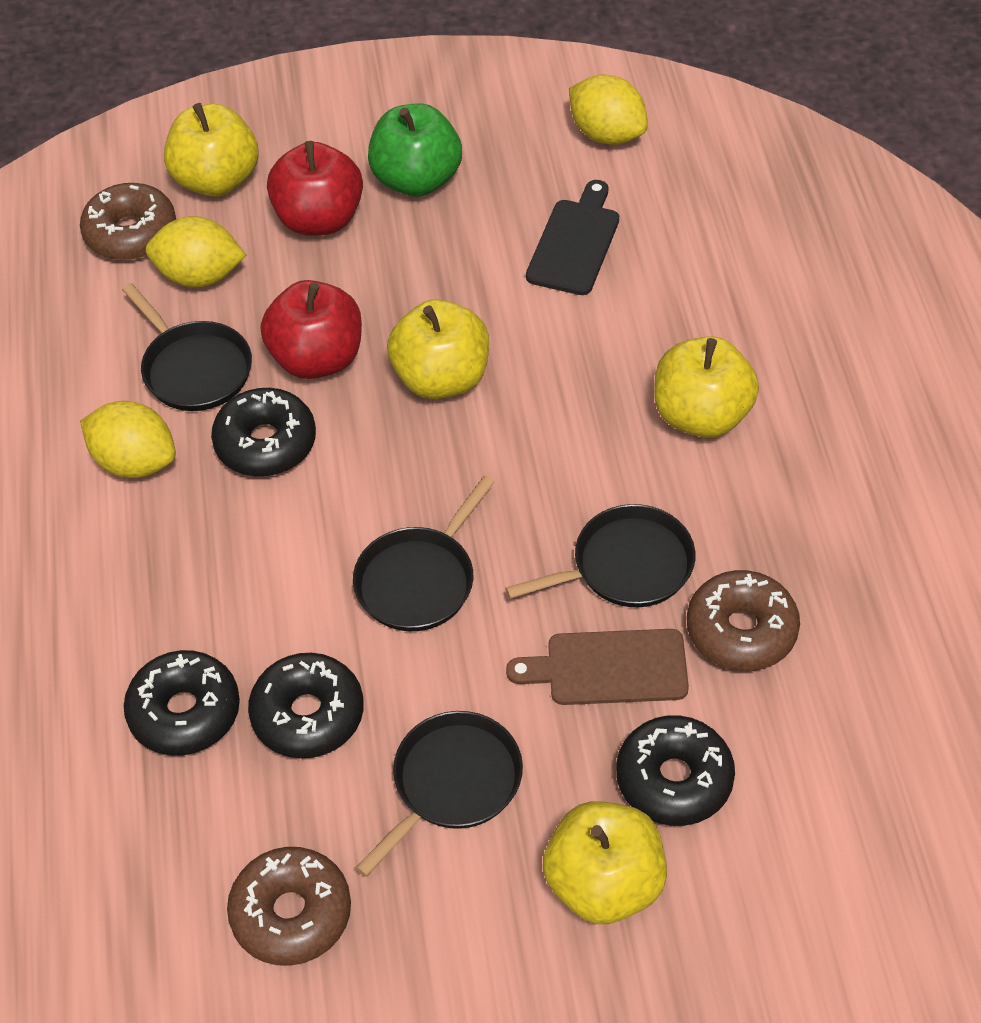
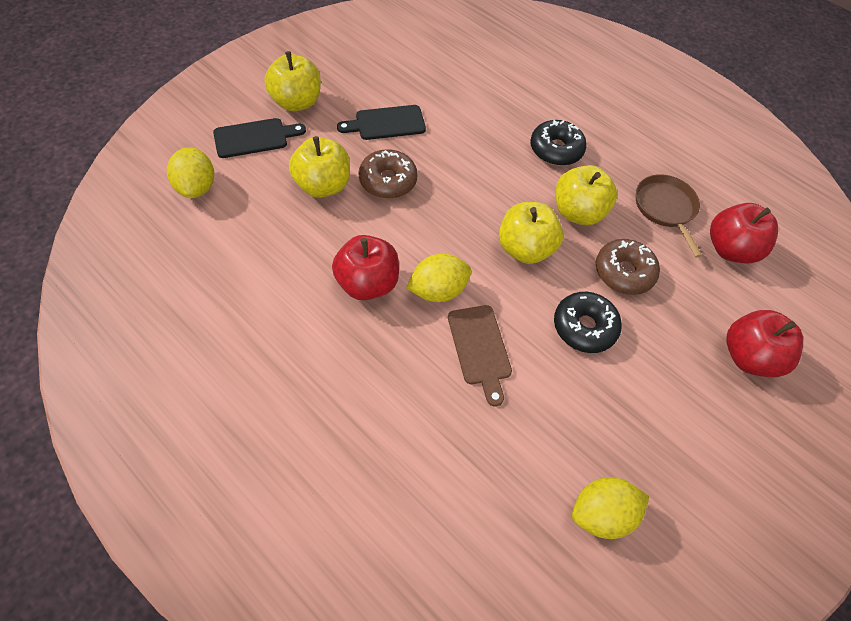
black cutting board: [526,180,619,295] = 1 -> [213,118,306,158] [337,105,426,140] = 2
black donut: [124,650,240,755] [211,388,316,476] [248,653,364,758] [616,715,735,826] = 4 -> [530,120,587,166] [554,292,622,353] = 2
black pan: [122,283,252,411] [353,476,494,631] [356,711,523,877] [505,504,695,607] = 4 -> none = 0
brown donut: [80,183,176,260] [227,847,351,966] [687,570,800,671] = 3 -> [359,149,418,199] [596,239,660,295] = 2
brown pan: none = 0 -> [636,174,702,257] = 1
green apple: [368,103,462,196] = 1 -> none = 0
red apple: [260,280,362,379] [267,141,363,236] = 2 -> [332,235,399,300] [710,203,778,263] [726,310,803,377] = 3

